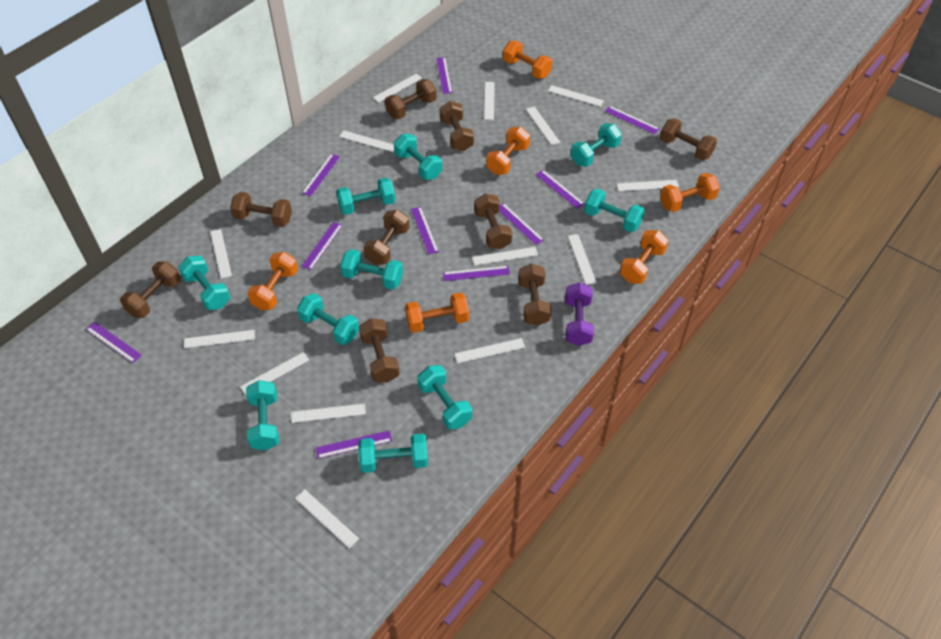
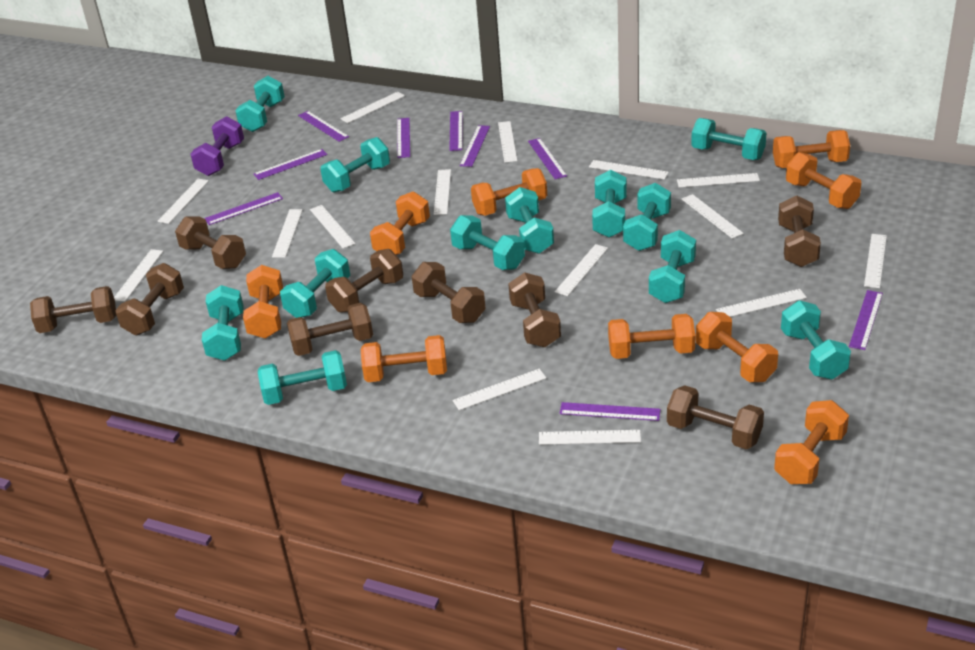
orange dumbbell: [247,252,298,310] [405,292,469,333] [486,127,530,175] [503,41,552,79] [620,230,669,284] [660,173,720,212] = 6 -> [243,265,283,339] [361,335,447,382] [370,191,430,255] [471,168,547,216] [608,314,695,359] [696,312,778,382] [773,130,850,168] [774,400,849,484] [786,152,861,209] = 9
purple ruler: [86,322,142,363] [302,154,340,196] [302,222,343,270] [316,430,392,459] [411,207,439,255] [436,57,452,94] [443,266,510,281] [499,203,544,245] [535,170,585,209] [605,106,660,134] = 10 -> [204,192,283,225] [253,149,328,180] [298,111,349,142] [397,118,410,158] [449,111,463,151] [459,125,490,167] [528,138,567,179] [559,402,660,421] [849,290,883,350] = 9
turquoise dumbbell: [178,256,231,310] [246,380,279,450] [297,293,359,345] [336,177,395,215] [340,249,403,290] [358,434,428,473] [394,134,442,180] [417,365,472,430] [571,123,622,167] [584,189,645,232] = 10 -> [202,285,244,361] [235,76,285,132] [258,350,347,405] [280,249,350,318] [320,137,390,193] [450,215,525,270] [505,187,554,254] [592,170,627,237] [623,183,671,251] [649,230,696,303] [691,118,766,160] [781,300,851,379] = 12
white ruler: [184,330,255,348] [210,229,232,279] [240,352,309,395] [291,404,366,423] [295,490,359,548] [339,130,394,152] [373,73,422,102] [455,338,525,363] [472,247,538,266] [484,82,495,120] [526,106,560,145] [548,85,604,107] [568,234,597,285] [617,180,679,191] = 14 -> [114,249,163,302] [157,179,209,224] [272,209,303,258] [310,205,355,248] [340,92,405,123] [434,169,451,215] [453,369,546,410] [498,121,517,162] [539,430,641,445] [555,244,608,296] [589,160,669,180] [677,173,760,187] [682,194,744,239] [716,289,807,317] [864,234,887,288] = 15

